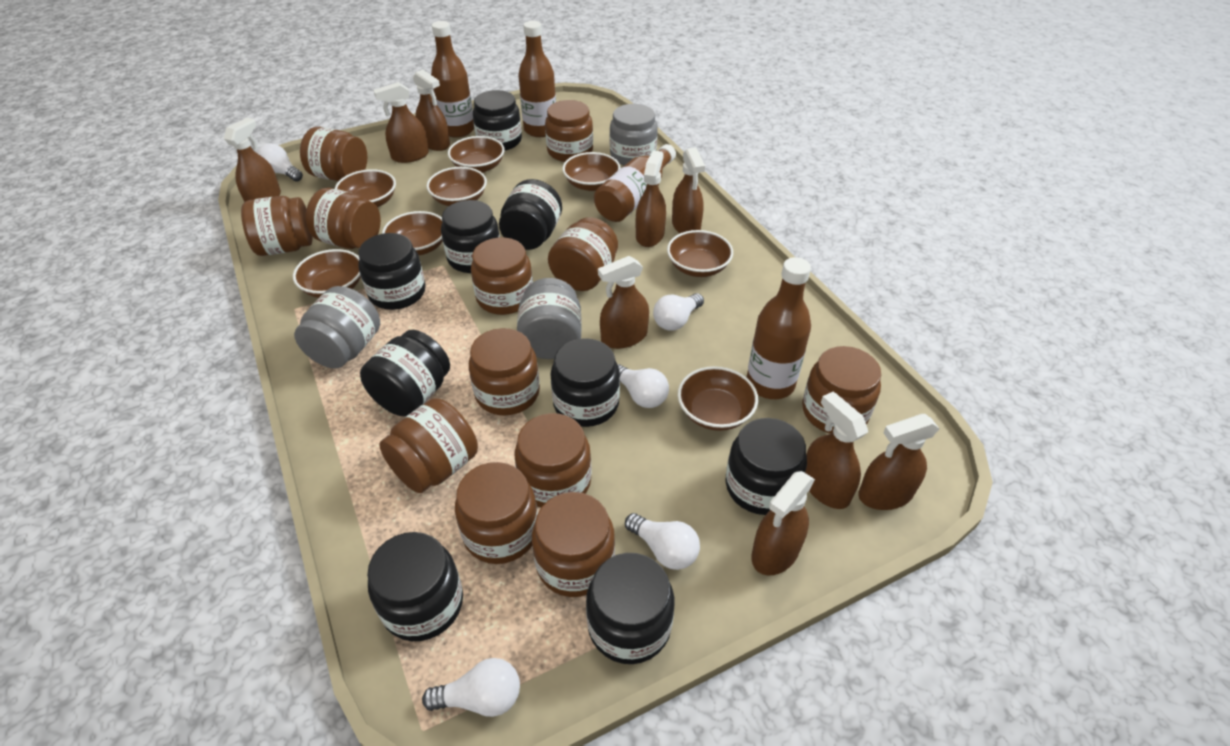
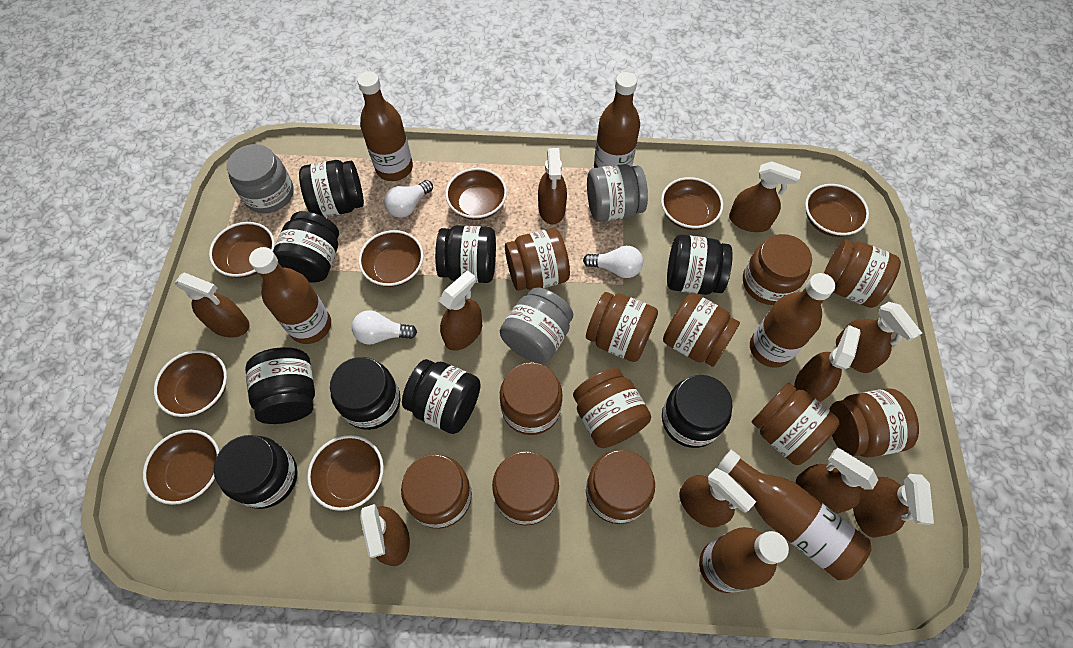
brown bottle: [431,21,474,138] [519,21,556,137] [594,144,676,222] [747,257,811,399] = 4 -> [249,247,331,344] [357,71,413,181] [594,72,640,168] [699,527,789,593] [717,450,871,580] [750,273,835,368] = 6
brown spray bottle: [224,117,281,202] [373,82,429,163] [413,69,450,151] [598,256,649,349] [636,150,666,247] [672,148,705,233] [751,471,815,575] [805,392,868,509] [858,414,939,510] = 9 -> [175,273,249,338] [360,504,410,566] [439,270,482,351] [538,148,567,225] [679,468,756,528] [729,161,801,232] [794,325,861,402] [796,448,878,514] [836,302,922,373] [853,474,934,538] = 10
white light bulb: [257,143,303,182] [422,658,520,717] [618,364,669,408] [625,513,700,570] [653,293,704,331] = 5 -> [352,310,417,345] [384,180,433,218] [583,246,643,278] = 3

